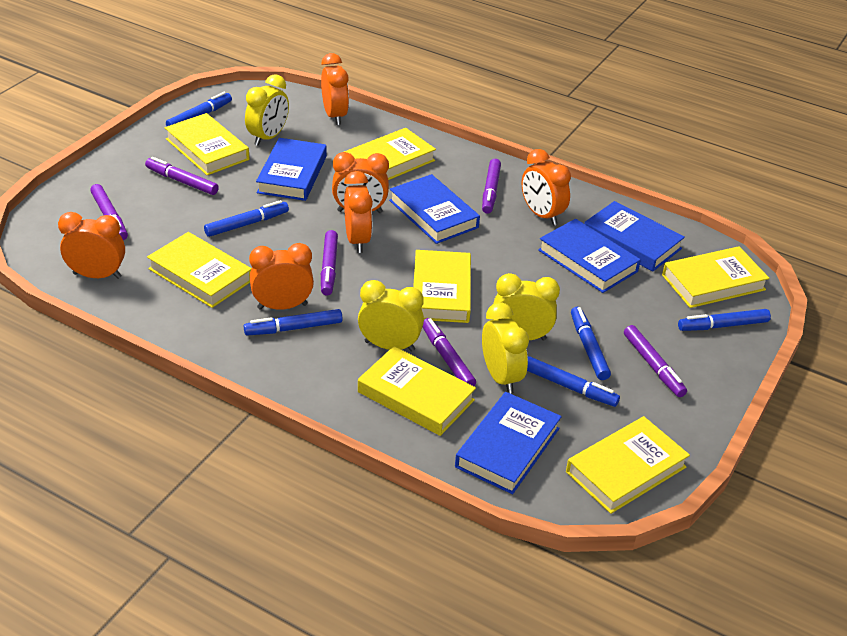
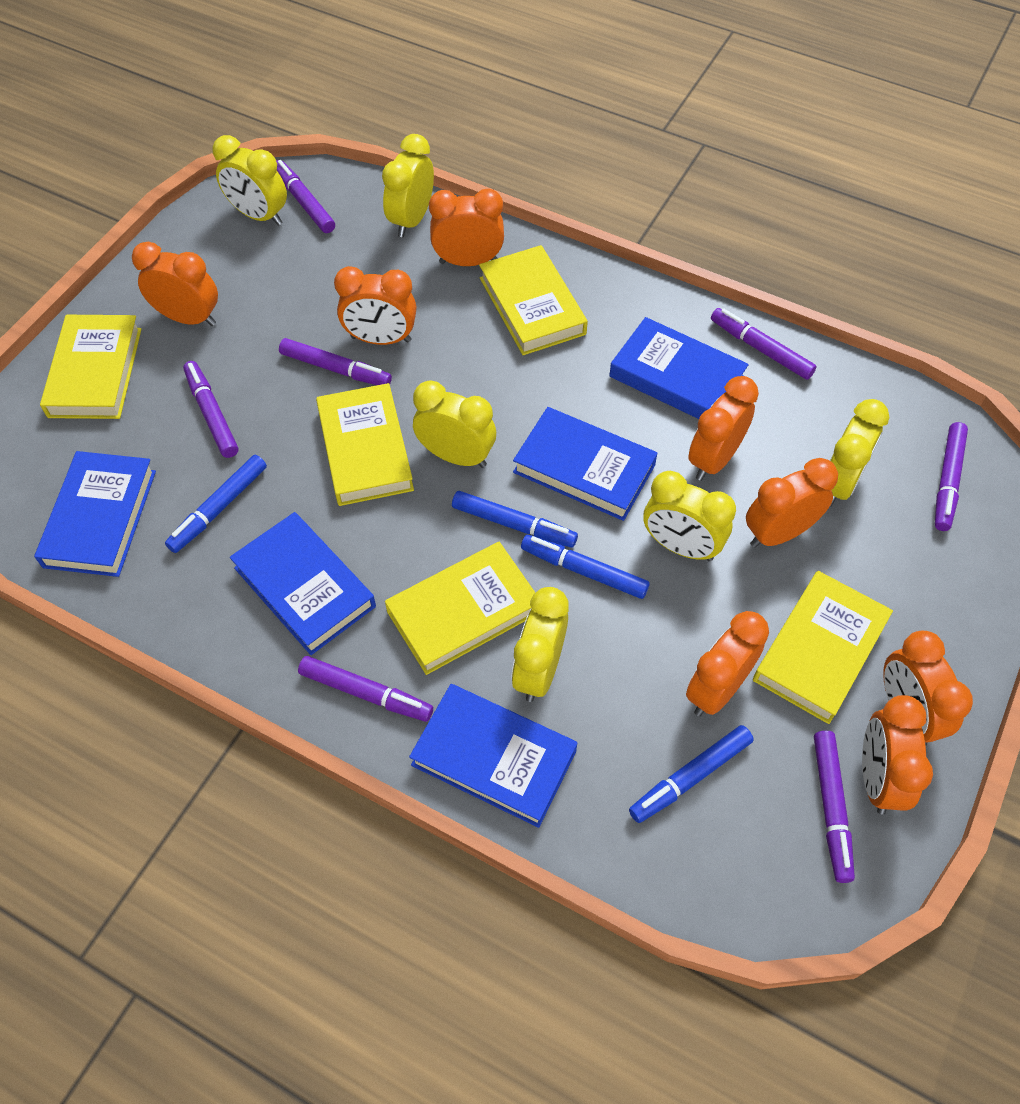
blue marker: [166,92,232,126] [204,200,289,237] [244,309,343,336] [527,356,620,407] [571,307,611,380] [678,309,771,331] = 6 -> [165,455,267,553] [452,491,578,548] [521,535,650,599] [629,725,754,823] = 4
orange clock: [58,212,125,279] [249,243,314,310] [321,53,349,125] [332,152,389,213] [344,171,373,253] [522,149,571,226] = 6 -> [132,242,218,326] [334,266,416,345] [429,188,504,266] [686,611,769,716] [688,376,759,481] [746,458,838,548] [862,695,933,814] [883,631,973,745] = 8
purple marker: [90,184,128,240] [145,157,219,195] [321,230,338,296] [423,318,476,386] [482,159,501,214] [624,325,687,397] = 6 -> [183,361,238,458] [276,160,335,233] [279,338,392,385] [298,656,433,722] [711,308,817,380] [814,731,855,883] [935,422,968,531] = 7
yellow book: [147,232,252,308] [165,113,249,175] [344,128,436,180] [358,346,476,436] [413,250,471,323] [566,416,690,514] [662,246,769,308] = 7 -> [40,315,141,419] [316,383,414,506] [385,542,535,675] [479,245,588,355] [753,571,893,724] = 5
yellow clock: [245,74,289,146] [358,280,424,352] [482,302,529,394] [493,273,560,341] = 4 -> [212,135,287,226] [382,134,434,237] [413,380,496,468] [512,587,569,702] [643,471,736,561] [830,399,889,507] = 6

